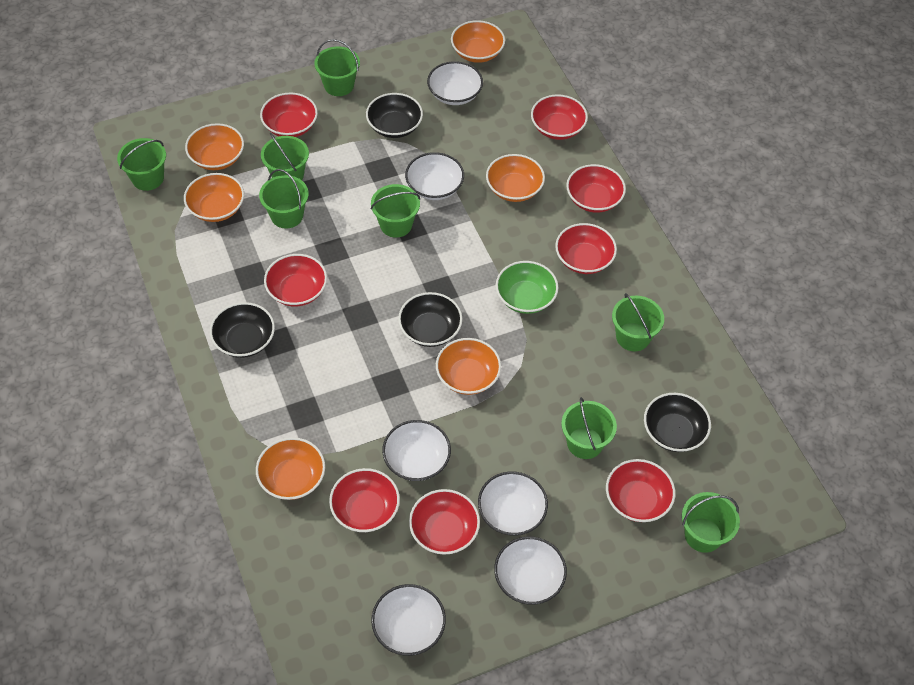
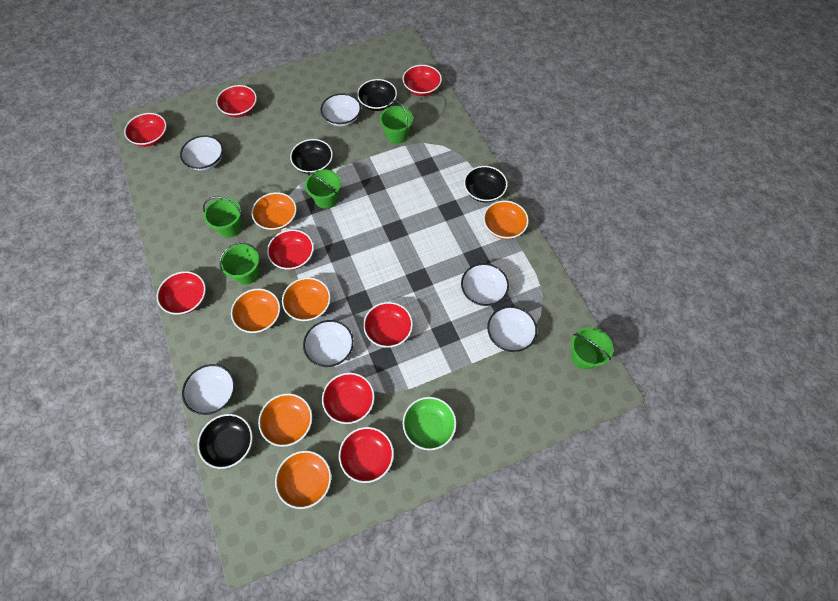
green bucket: [117,138,166,191] [259,169,309,229] [261,133,309,180] [315,39,360,96] [371,184,420,238] [561,397,617,459] [612,293,664,351] [682,492,740,553] = 8 -> [203,196,242,238] [219,242,259,285] [305,169,341,209] [379,100,413,144] [571,327,613,369] = 5

